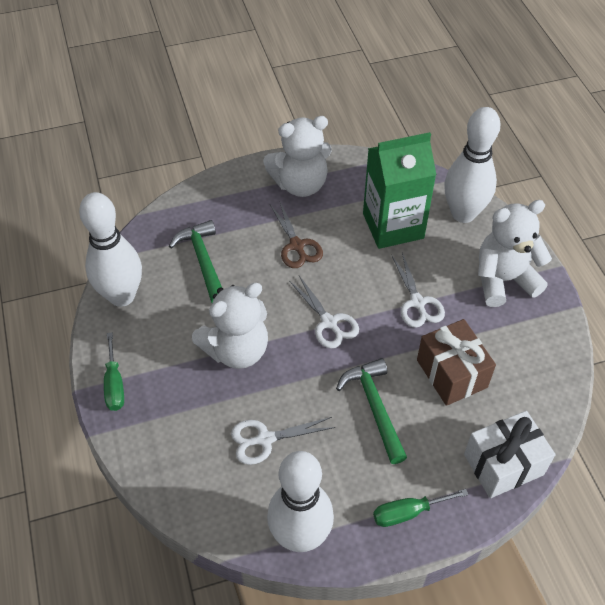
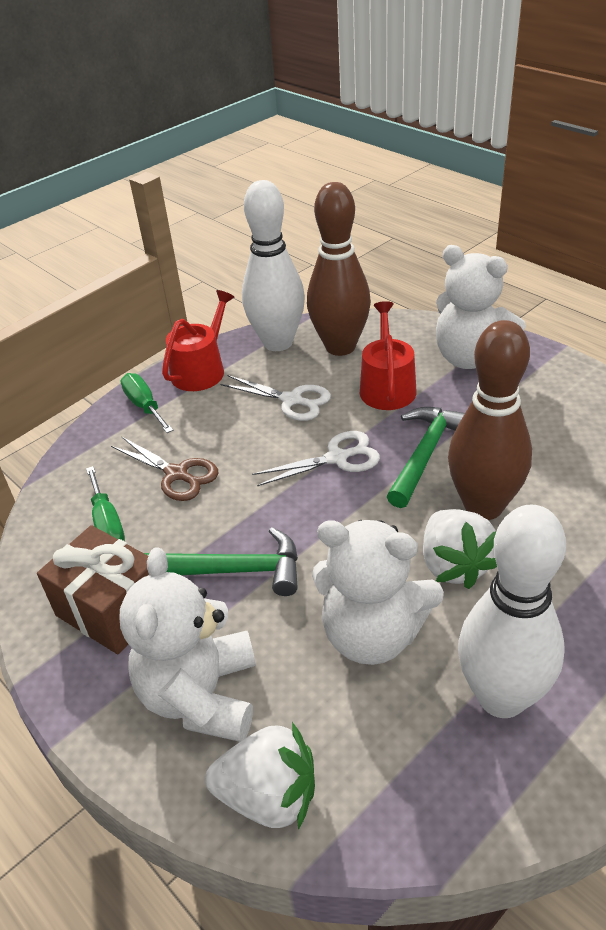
brown bowling pin: none = 0 -> [307,182,371,356] [448,320,532,520] = 2
green carton: [363,132,436,249] = 1 -> none = 0
red watering can: none = 0 -> [162,290,234,391] [360,301,416,410] = 2
white bowling pin: [79,192,142,307] [267,451,334,552] [444,107,501,223] = 3 -> [242,180,305,351] [458,505,566,718] = 2
white gift: [464,411,555,498] = 1 -> none = 0
white scissors: [231,417,336,465] [290,276,359,349] [391,252,445,328] = 3 -> [220,375,331,421] [252,431,380,486] = 2
white strawberry: none = 0 -> [205,722,315,830] [423,509,497,589] = 2

